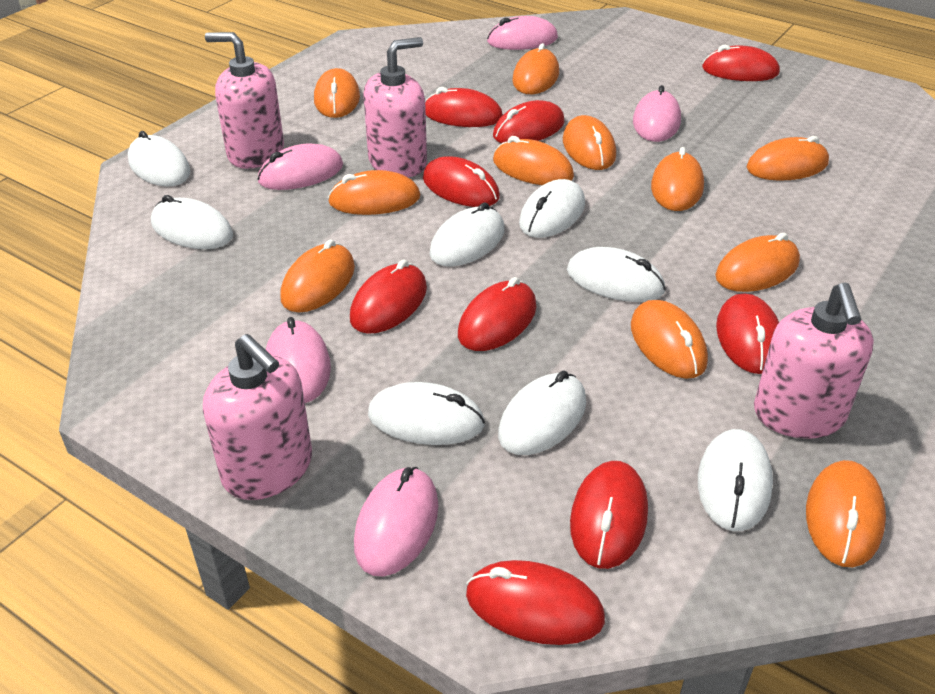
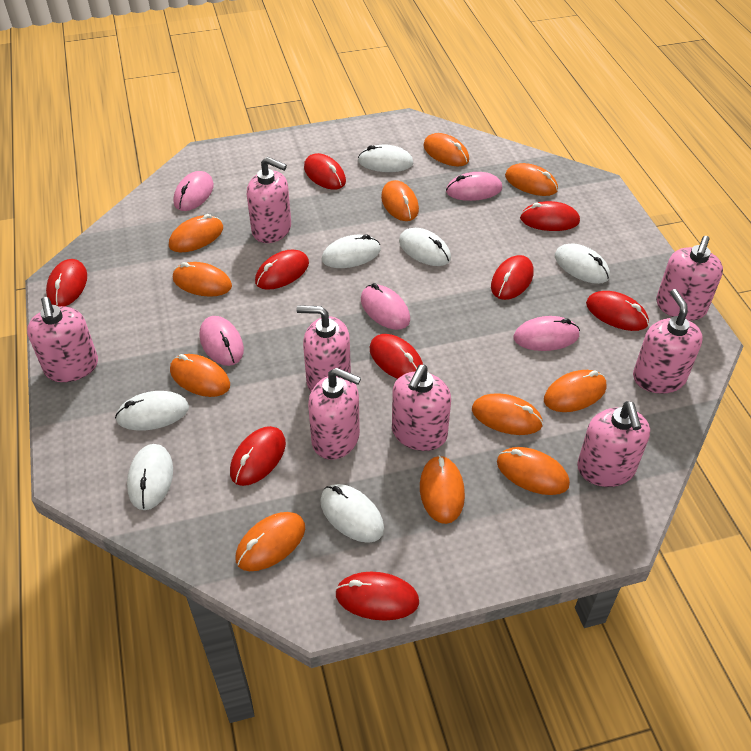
pink soap dispenser: [203,334,312,500] [205,32,284,169] [363,37,427,177] [754,283,874,439] = 4 -> [27,297,98,382] [247,157,291,243] [297,305,351,392] [308,368,361,460] [392,365,451,451] [577,401,650,487] [633,289,703,394] [656,236,723,321] = 8
white mouse: [128,131,190,187] [151,195,233,249] [368,382,485,445] [430,202,505,267] [498,371,586,455] [519,179,585,238] [567,247,666,302] [698,429,773,531] = 8 -> [115,391,189,431] [127,444,173,510] [320,484,384,543] [322,234,381,268] [358,144,413,172] [399,228,451,266] [555,243,610,284] = 7

